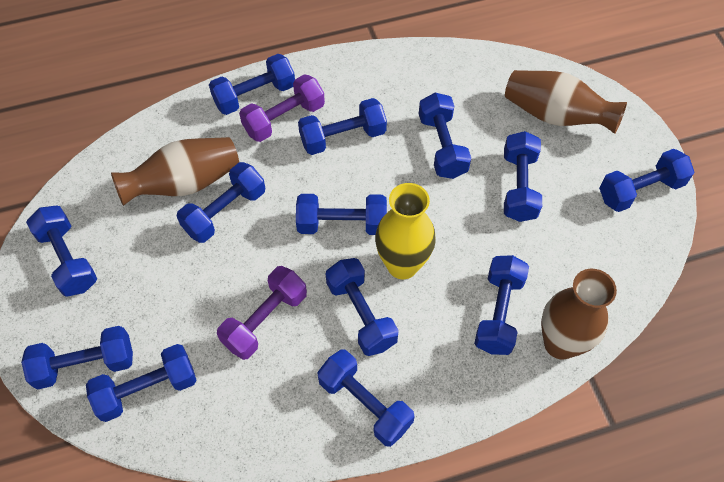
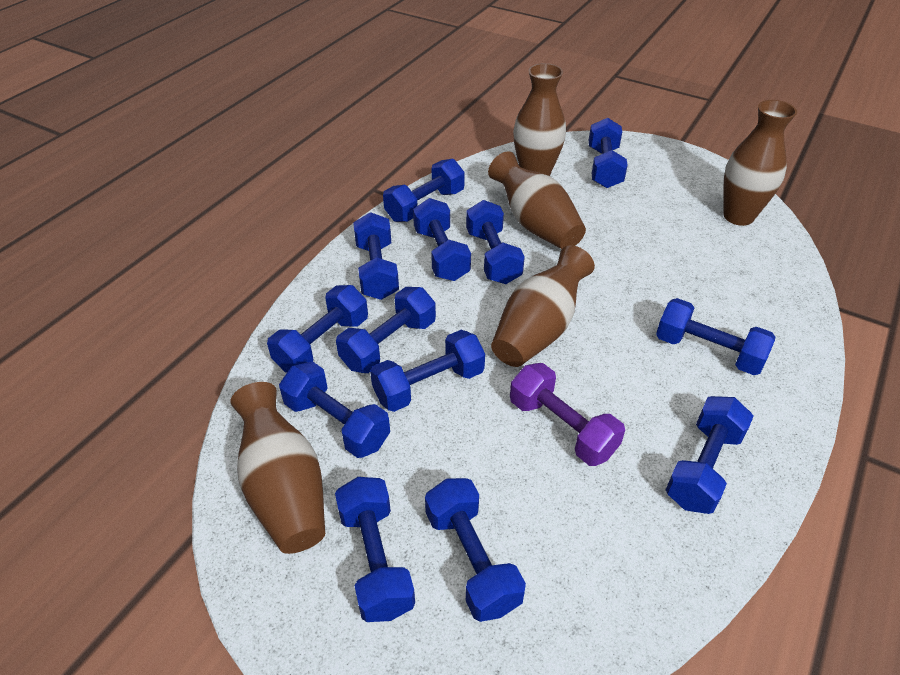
brown vase: [111,137,239,206] [505,70,627,134] [541,269,617,360] = 3 -> [230,382,325,554] [488,151,586,249] [491,245,595,367] [513,63,566,176] [723,100,797,226] = 5
purple dumbbell: [217,266,307,360] [239,74,325,142] = 2 -> [510,363,625,466] = 1
yellow vase: [375,183,436,279] = 1 -> none = 0

